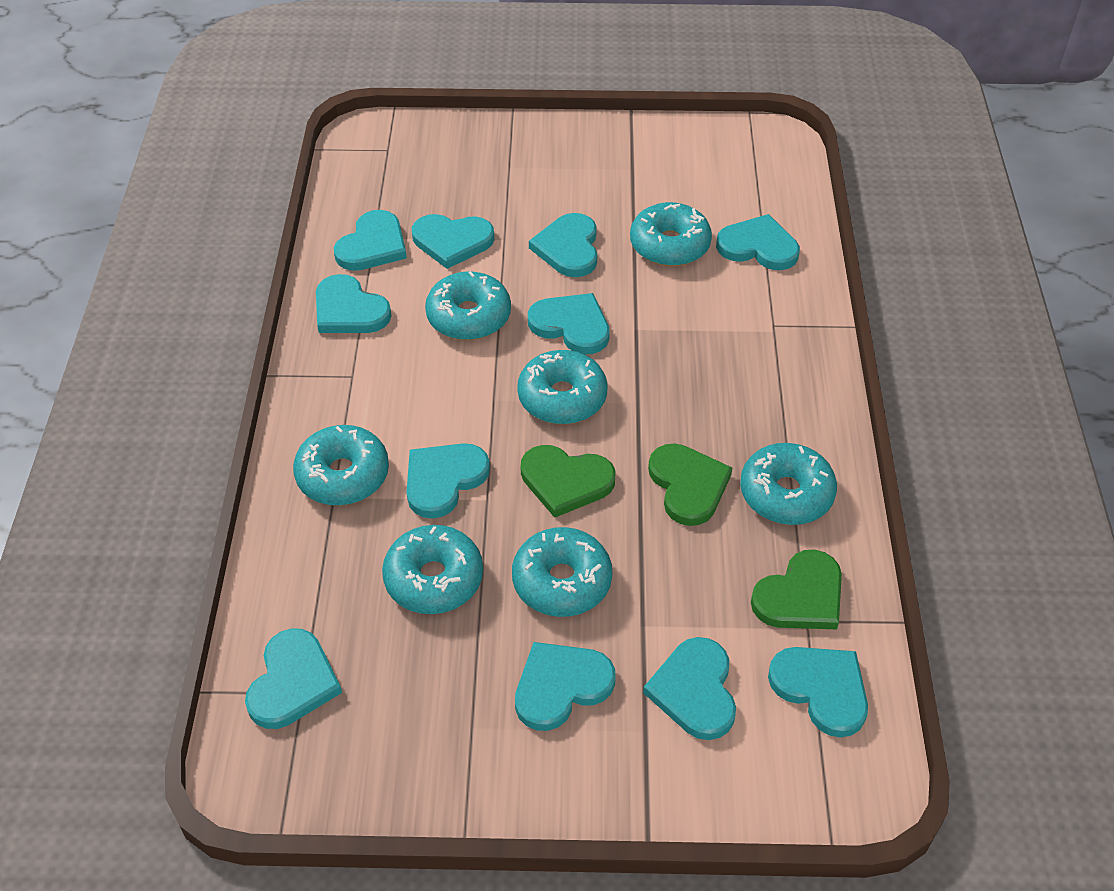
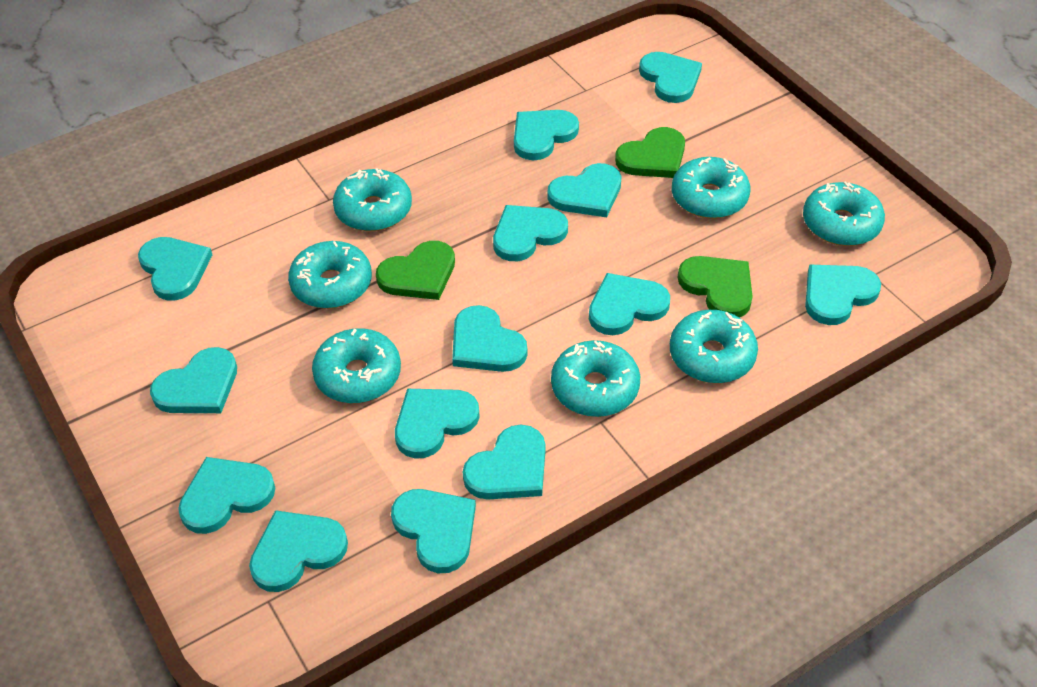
turquoise heart: [245,628,342,729] [316,274,391,333] [334,210,407,271] [407,443,490,519] [412,214,494,269] [515,642,616,731] [528,293,610,354] [529,213,597,277] [643,637,736,740] [716,214,800,270] [768,647,868,737] = 11 -> [138,237,212,301] [150,347,237,413] [178,457,275,534] [249,510,348,592] [391,489,476,573] [395,389,480,459] [452,305,528,372] [463,425,546,499] [493,205,568,261] [514,110,579,160] [547,163,622,217] [589,273,670,335] [639,52,702,103] [805,264,881,325] = 14

